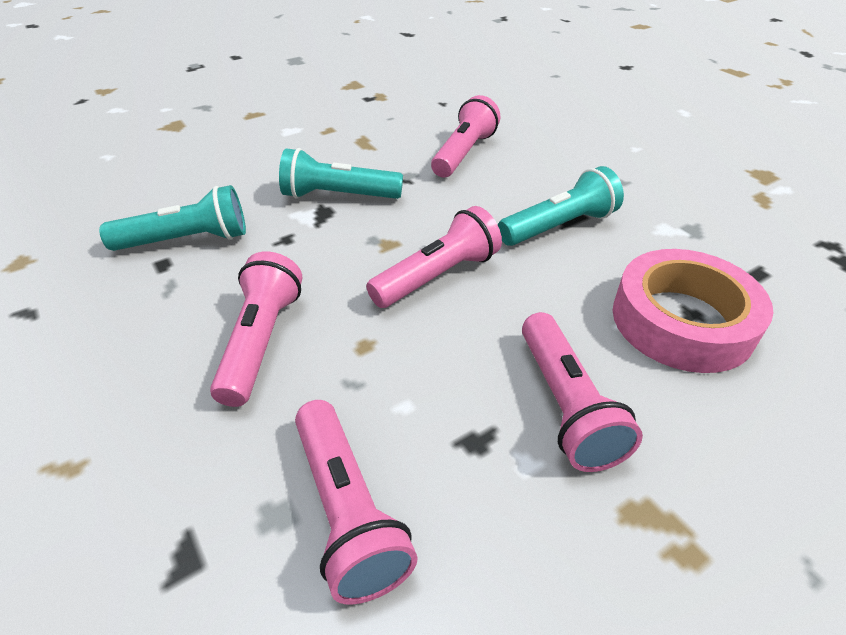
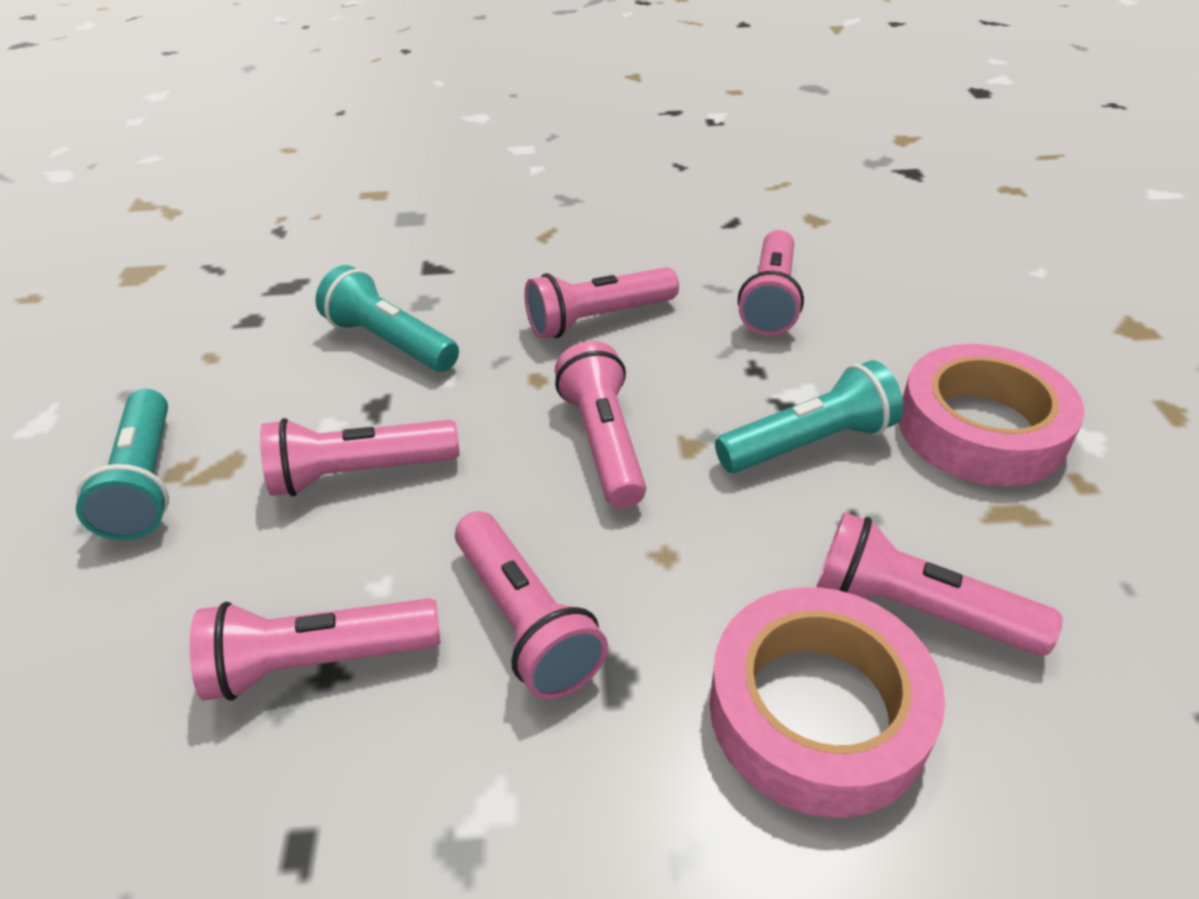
pink flashlight: [210,251,302,407] [295,400,418,605] [366,206,502,308] [431,95,500,178] [522,312,643,472] = 5 -> [190,598,441,700] [260,418,459,496] [455,511,608,699] [525,267,679,339] [555,341,646,508] [738,230,804,336] [816,512,1063,656] = 7
pink tape: [613,249,773,373] = 1 -> [710,587,945,818] [899,344,1085,487] = 2

